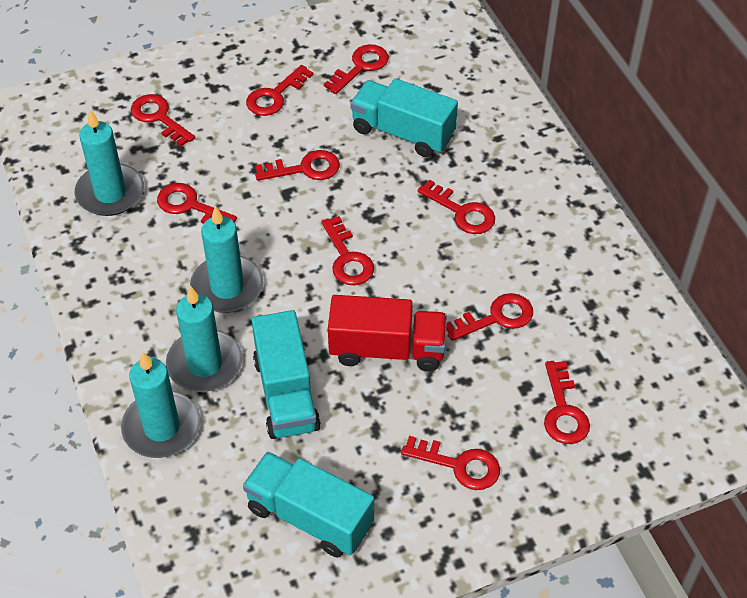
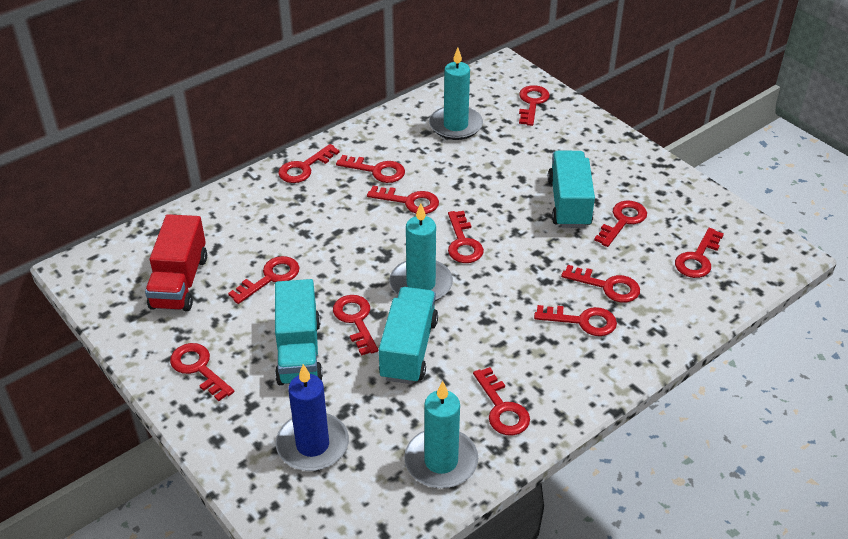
blue candle: none = 0 -> [276,364,349,471] = 1
red key: [131,94,195,146] [157,183,237,224] [246,65,314,116] [255,150,340,181] [321,216,374,285] [324,44,389,94] [401,436,500,490] [418,180,495,234] [446,293,533,341] [544,361,590,444] = 10 -> [170,343,234,401] [228,256,300,304] [278,144,340,183] [333,295,378,356] [336,155,405,183] [367,186,439,214] [448,211,484,263] [473,367,530,436] [519,85,550,126] [534,305,617,336] [561,265,640,303] [594,201,647,247] [675,228,724,278] = 13
turquoise candle: [75,110,144,216] [121,352,201,458] [166,286,242,392] [190,206,263,313] = 4 -> [389,203,453,301] [404,381,478,488] [429,48,483,140] = 3

